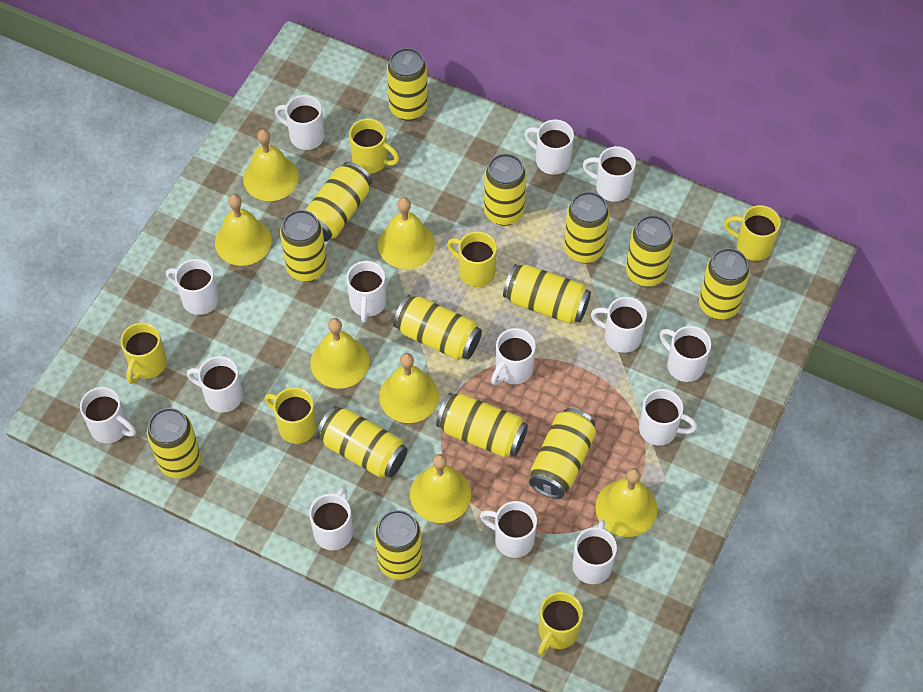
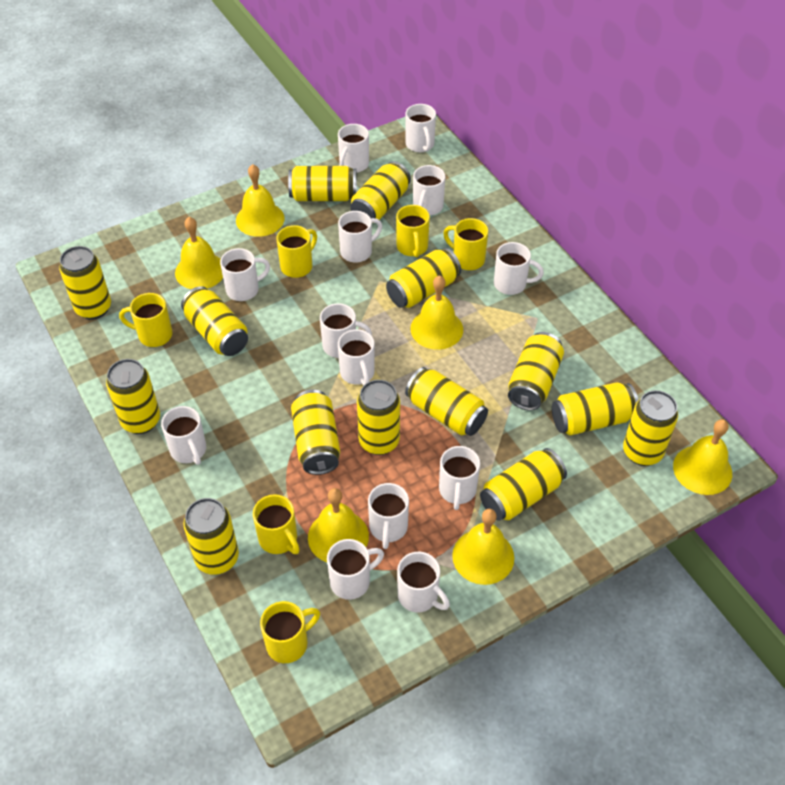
white mug: [80,387,136,443] [166,259,219,315] [187,356,243,412] [275,95,325,150] [309,487,353,550] [347,261,386,323] [480,501,537,558] [491,328,536,385] [524,120,574,175] [572,520,617,584] [583,146,636,202] [591,297,647,353] [639,389,697,445] [660,326,711,382] = 14 -> [161,406,206,465] [220,248,270,301] [320,303,372,358] [327,539,384,600] [338,124,369,173] [338,211,382,262] [338,329,375,386] [368,483,409,549] [397,552,450,613] [405,104,436,152] [413,165,445,215] [439,446,480,510] [494,242,544,295] = 13
yellow bell: [215,194,272,266] [243,129,299,201] [310,318,369,389] [378,197,435,269] [379,353,439,423] [410,454,471,523] [595,468,657,537] = 7 -> [175,217,223,289] [236,164,285,237] [308,488,369,562] [410,275,463,350] [452,509,514,585] [673,419,732,495] = 6

